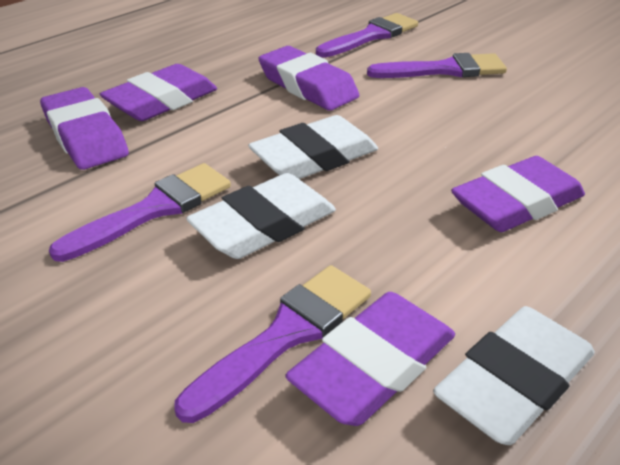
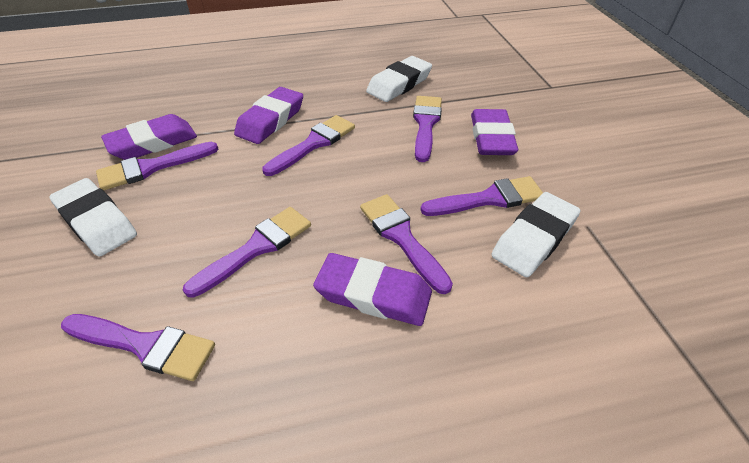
purple brush: [49,163,231,262] [174,265,371,423] [316,13,418,58] [367,53,507,78] = 4 -> [61,314,215,381] [96,142,218,191] [183,207,311,298] [262,115,355,176] [360,194,453,294] [413,96,442,162] [420,176,543,216] = 7
purple eraser: [40,87,129,170] [100,64,217,121] [258,46,359,111] [285,292,455,426] [451,156,585,232] = 5 -> [101,114,197,160] [234,87,303,144] [313,253,432,326] [471,109,518,155] = 4

